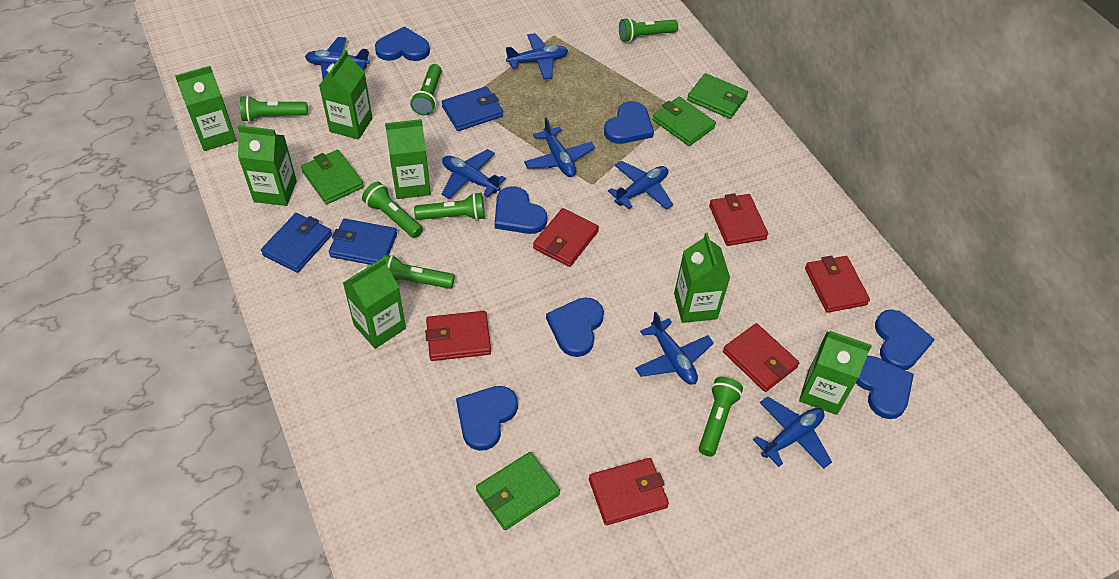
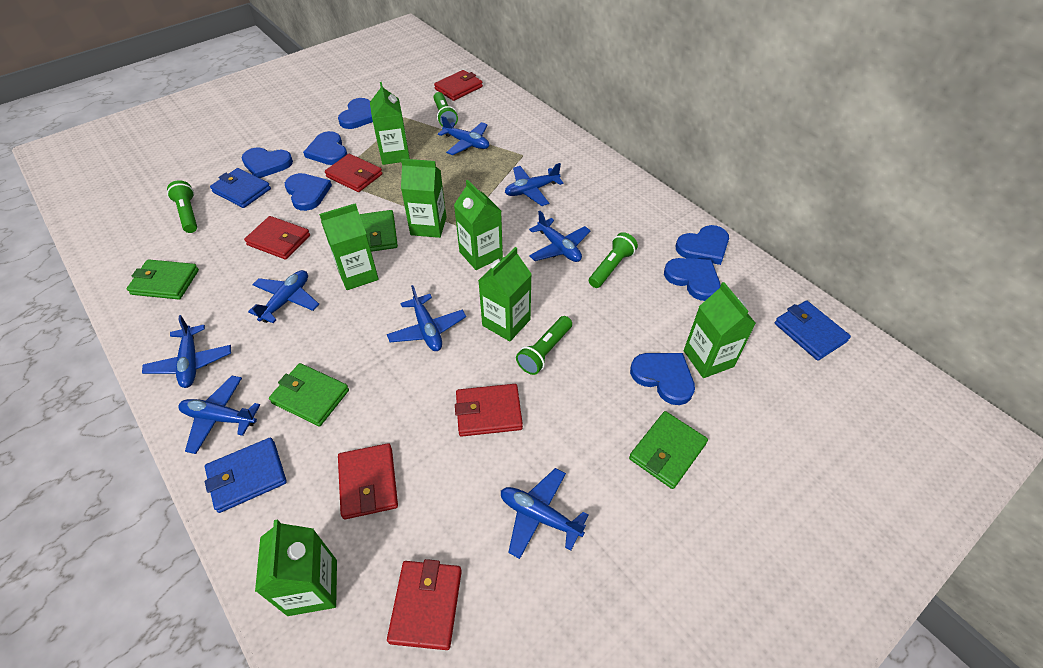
blue plane: [305,37,370,79] [441,149,506,199] [506,33,568,80] [524,117,595,177] [608,161,673,210] [635,312,714,385] [753,397,832,469] = 7 -> [142,315,231,388] [178,376,260,454] [248,270,319,323] [387,285,466,351] [438,116,489,155] [501,468,589,559] [505,163,564,206] [529,210,591,262] = 8
green flashlight: [240,96,308,122] [362,181,423,238] [383,255,455,289] [410,64,442,115] [414,192,485,220] [619,18,678,42] [699,377,743,457] = 7 -> [167,180,197,233] [433,92,458,127] [516,316,572,375] [589,232,638,288] = 4

